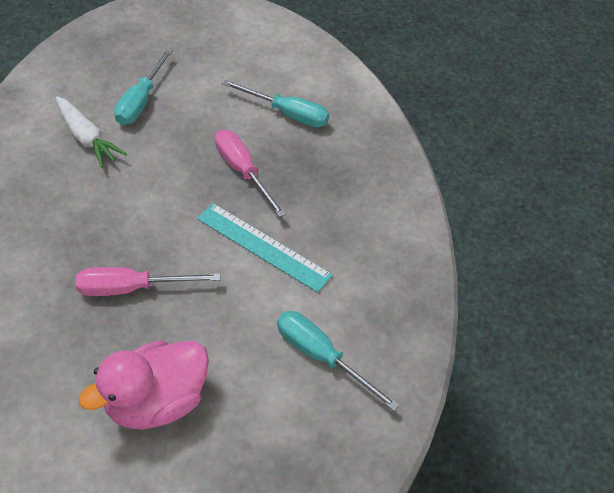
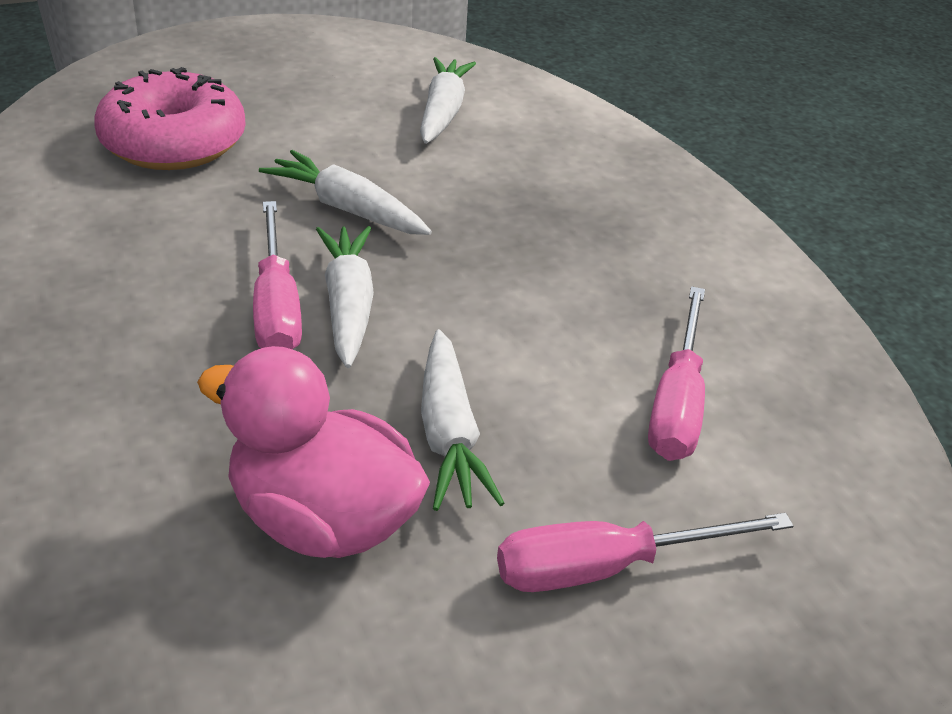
pink donut: none = 0 -> [94,67,246,170] = 1
pink screwdriver: [76,267,221,296] [215,130,286,217] = 2 -> [253,201,302,349] [497,513,794,592] [648,286,705,461] = 3
turquoise ruler: [197,203,333,293] = 1 -> none = 0
turquoise screwdriver: [114,48,173,125] [222,80,329,127] [277,311,399,411] = 3 -> none = 0
white carrot: [56,96,127,168] = 1 -> [259,150,432,235] [316,226,374,368] [420,57,476,144] [421,329,505,511] = 4

